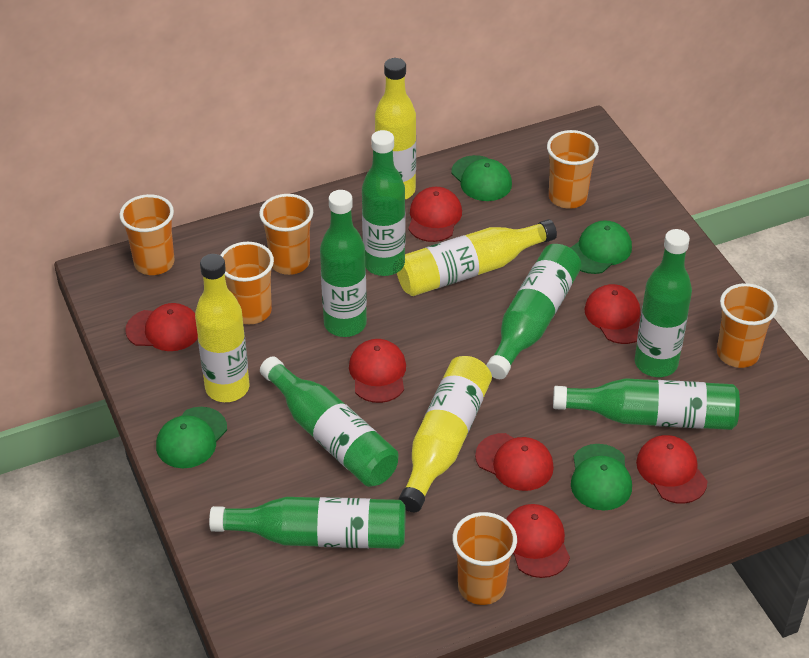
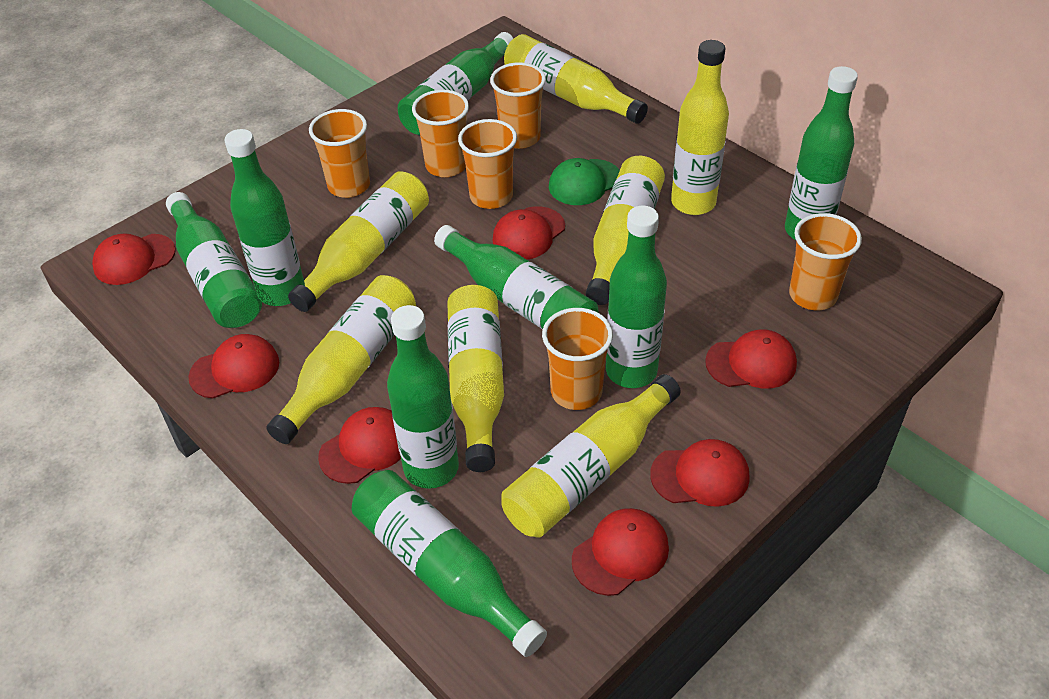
green bottle: [209,497,406,549] [260,356,398,487] [320,190,367,337] [362,130,406,276] [486,244,582,379] [553,378,740,430] [635,229,692,377] = 7 -> [166,192,262,328] [224,129,304,306] [352,470,547,657] [387,305,459,489] [398,32,514,136] [434,225,599,330] [606,206,667,388] [785,66,858,240] = 8
green cap: [156,407,227,468] [451,155,512,201] [570,220,632,274] [571,444,632,510] = 4 -> [549,158,620,205] = 1
yellow bottle: [195,254,249,402] [375,58,416,199] [396,219,557,296] [398,356,492,512] = 4 -> [266,275,416,444] [288,171,429,312] [447,285,504,472] [501,374,681,538] [504,34,648,124] [586,156,665,305] [671,40,729,215] = 7

